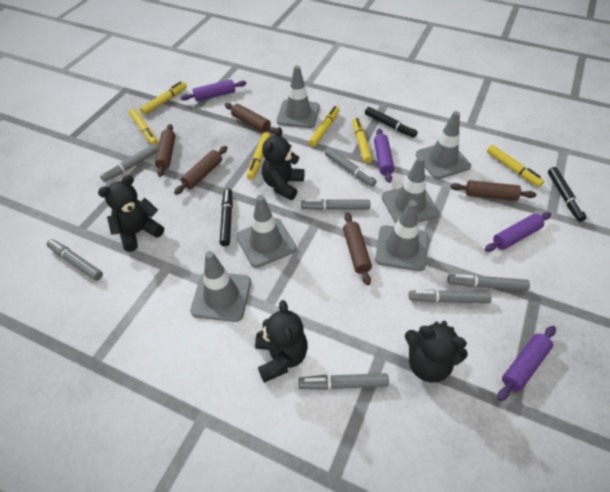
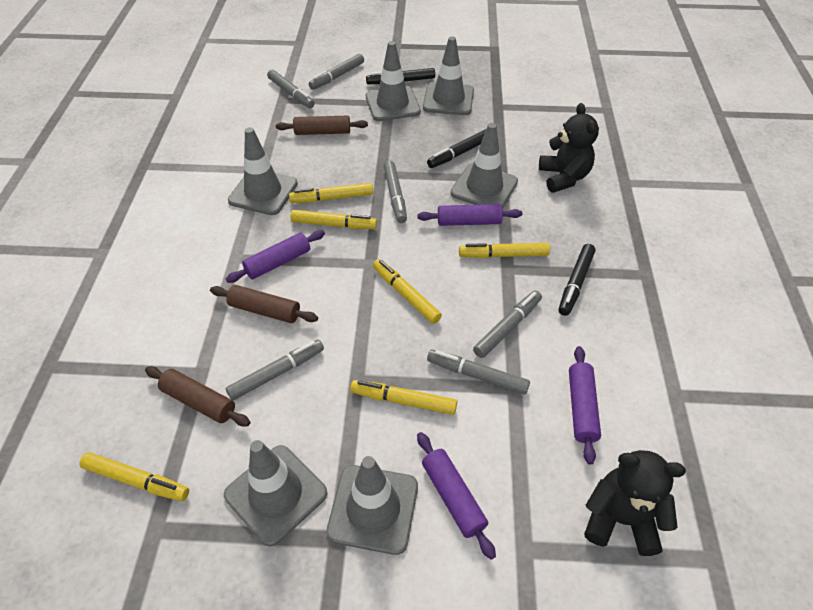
black teddy bear: [98,175,164,252] [255,300,308,383] [262,127,305,200] [405,321,468,383] = 4 -> [539,103,599,193] [584,450,686,556] = 2
brown rolling pin: [155,124,176,177] [174,146,228,195] [225,103,276,134] [343,213,372,286] [451,180,536,201] = 5 -> [145,366,250,426] [210,285,318,323] [276,116,368,135] = 3
grey marker: [47,239,103,281] [100,144,158,182] [298,373,389,390] [301,199,370,210] [325,148,377,187] [409,290,492,303] [447,274,530,291] = 7 -> [226,339,324,400] [267,70,315,108] [309,54,364,90] [384,161,407,223] [427,350,530,394] [473,291,542,358] = 6

